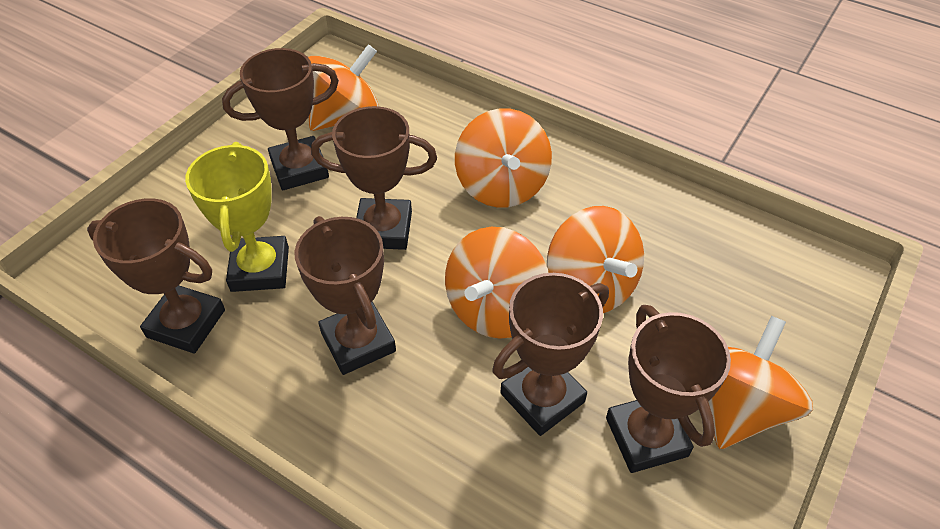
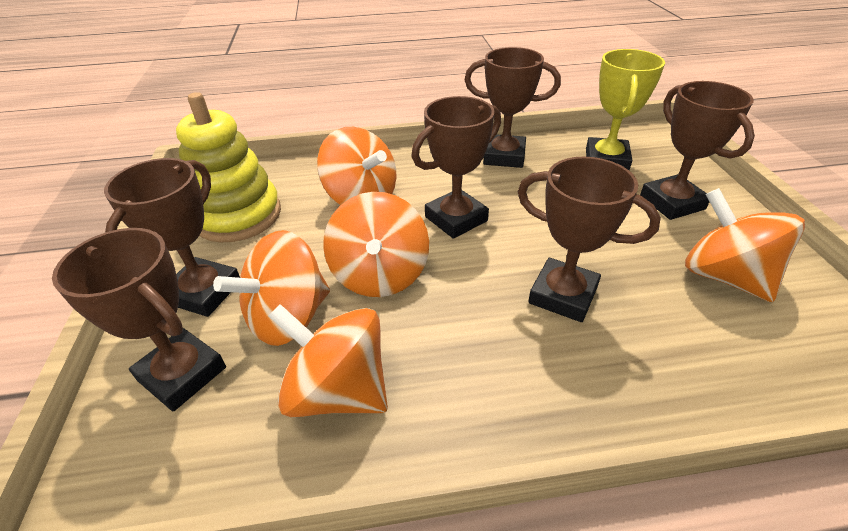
yellow stacking toy: none = 0 -> [176,92,281,242] = 1

